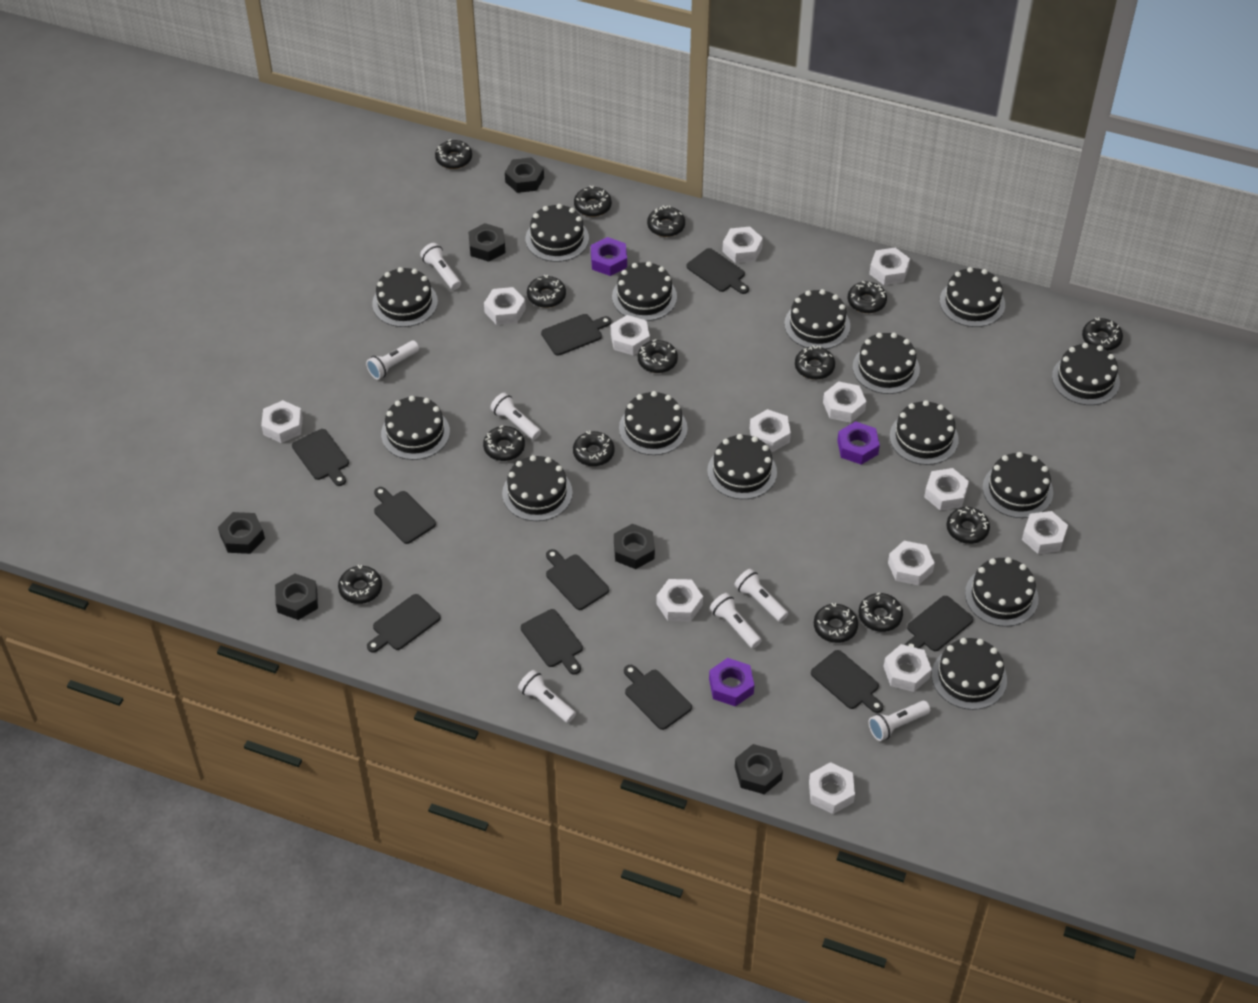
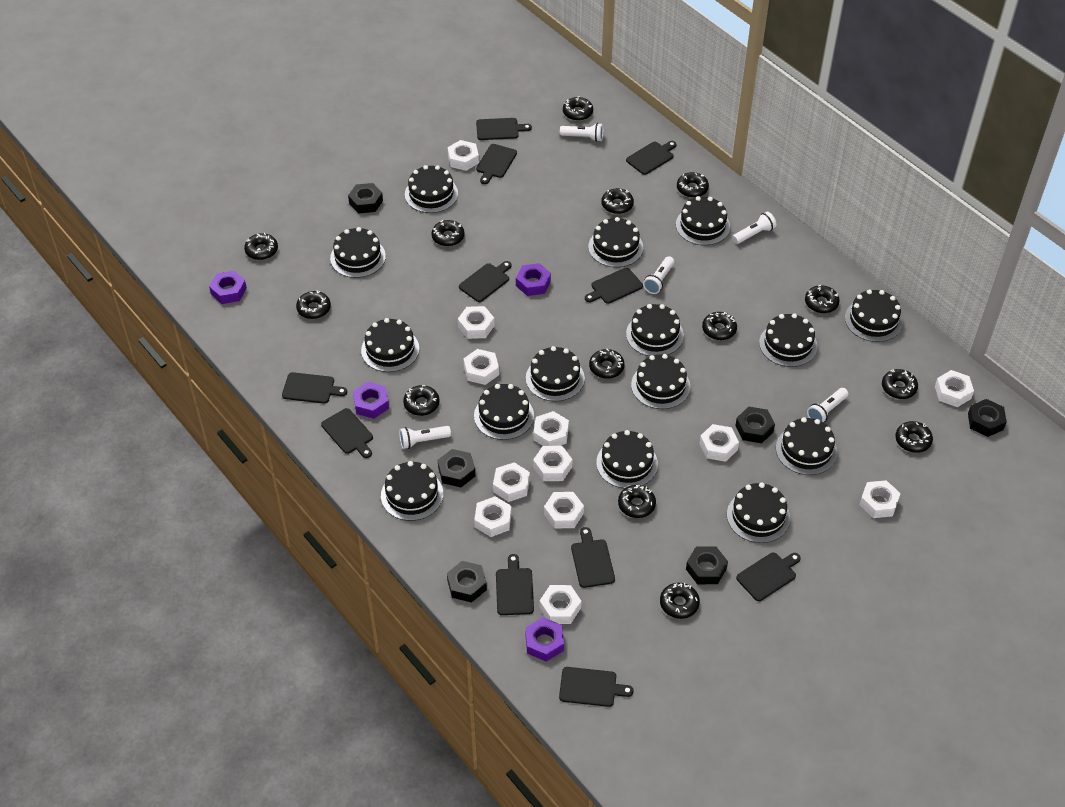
black cutting board: [292,429,349,486] [367,594,440,653] [374,487,436,544] [521,609,583,674] [541,314,612,356] [546,549,609,610] [624,665,692,730] [686,248,749,294] [811,650,883,713] [905,596,973,651] = 10 -> [282,372,347,404] [321,408,373,458] [459,261,512,302] [476,118,532,140] [476,144,517,184] [496,554,534,615] [559,667,634,707] [571,527,615,588] [585,268,643,304] [626,141,677,175] [736,552,801,601] = 11
purple nut: [591,237,627,276] [709,658,754,707] [837,421,880,465] = 3 -> [209,271,247,304] [353,382,389,419] [516,263,551,296] [525,617,564,662] = 4
white flashlight: [366,341,419,380] [420,243,461,290] [490,393,541,440] [518,670,576,723] [710,593,762,648] [734,569,788,622] [869,701,930,741] = 7 -> [399,426,451,449] [560,123,603,142] [643,256,674,294] [732,212,776,244] [807,388,848,423] = 5
white nut: [261,400,303,443] [484,287,526,325] [611,315,650,355] [656,579,703,622] [722,227,763,263] [750,409,791,452] [809,762,855,814] [823,381,867,423] [869,248,910,285] [883,644,932,692] [888,541,935,585] [924,468,969,511] [1022,511,1068,554] = 13 -> [448,140,479,171] [458,306,494,339] [463,349,499,385] [474,496,512,537] [493,462,530,502] [533,411,569,446] [533,446,573,481] [539,585,581,624] [544,492,584,529] [699,424,739,462] [859,480,901,518] [935,370,974,407] = 12

